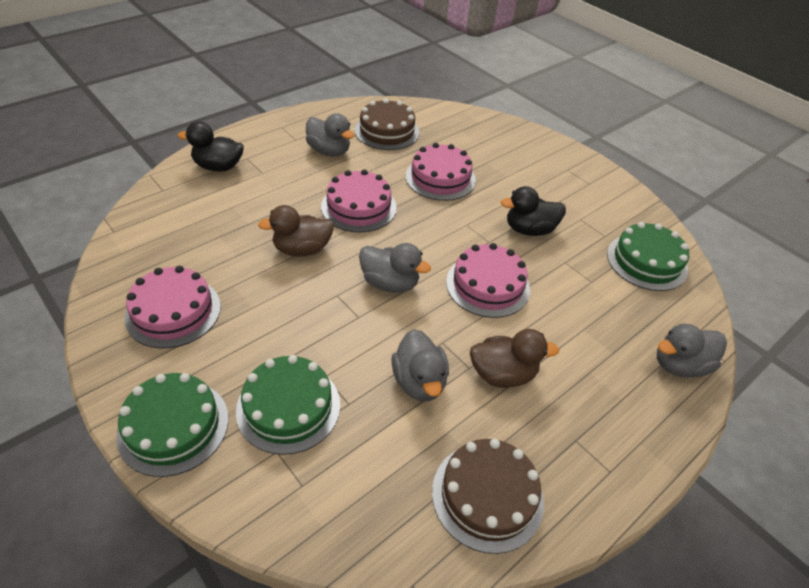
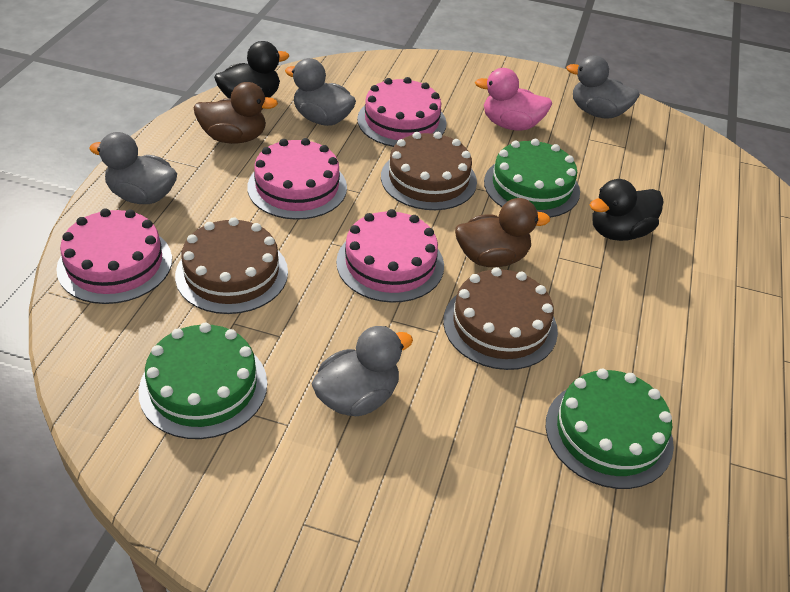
brown cake: [355,99,419,150] [432,439,544,554] = 2 -> [175,217,288,314] [381,132,477,210] [443,267,558,370] = 3
pink duck: none = 0 -> [475,68,552,131] = 1

